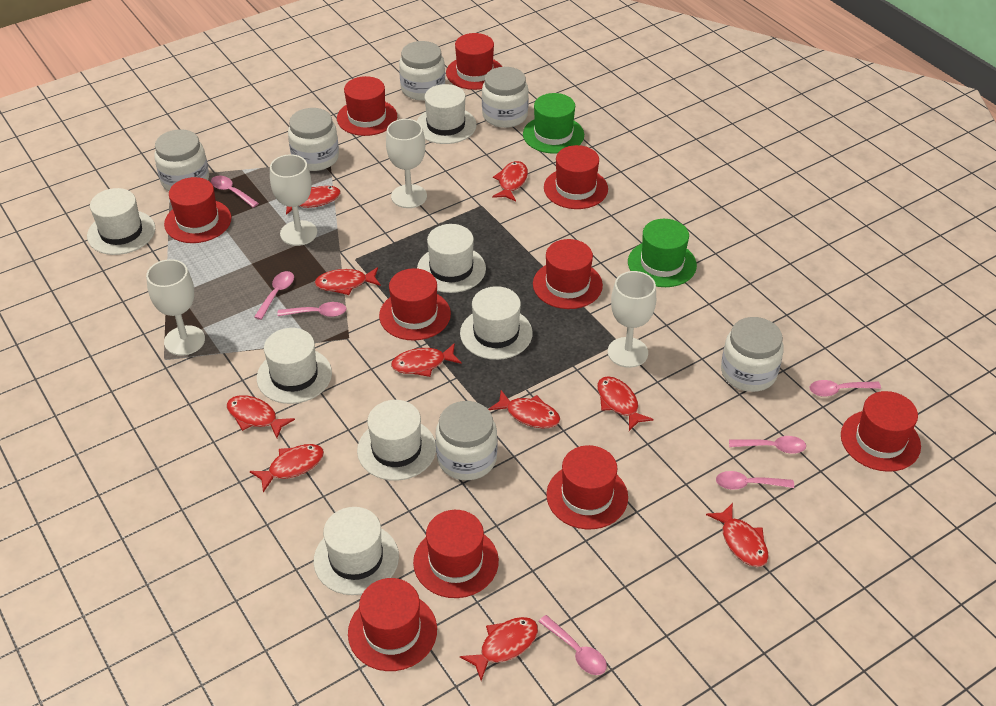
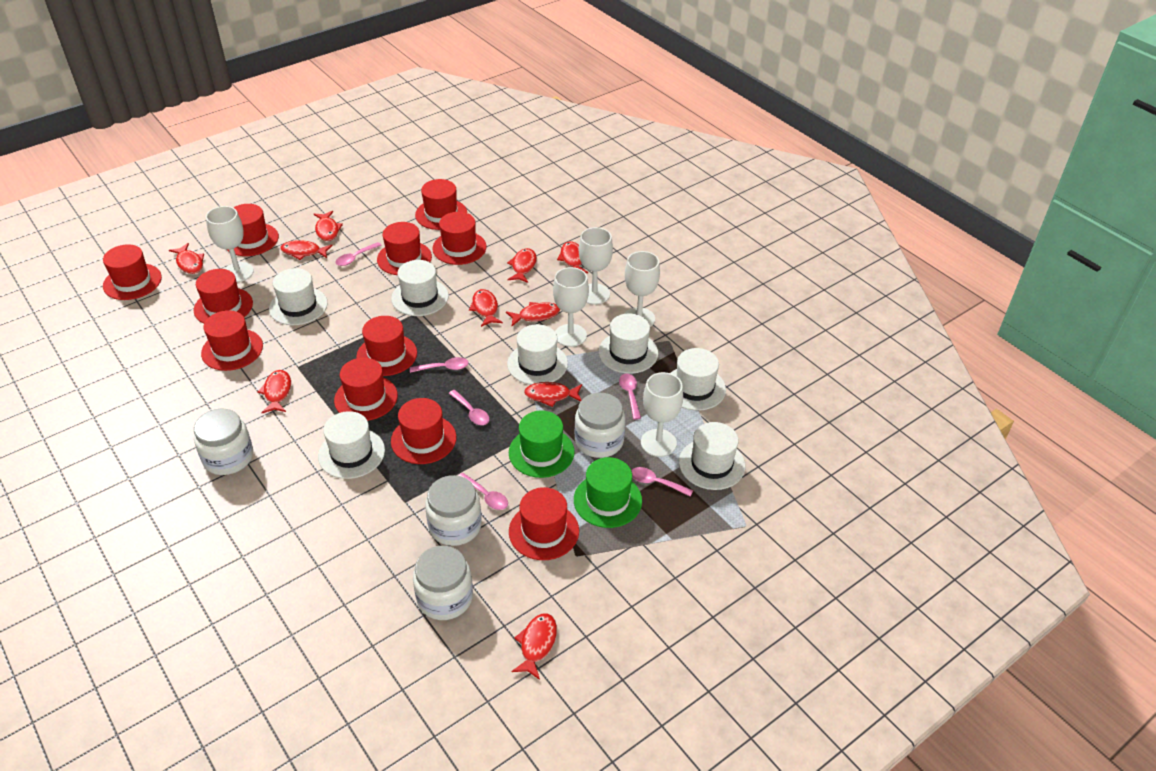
pink spoon: [211,176,259,208] [254,271,294,320] [277,302,346,317] [539,615,607,675] [716,471,794,490] [729,436,806,454] [810,380,881,397] = 7 -> [336,242,382,266] [410,357,469,373] [449,390,489,425] [458,473,508,510] [619,374,641,420] [631,467,693,497] = 6
red hat: [164,177,231,243] [337,76,397,136] [348,578,437,671] [379,268,451,341] [413,510,499,598] [446,33,502,90] [533,239,603,309] [544,145,608,209] [546,445,628,529] [841,391,921,472] = 10 -> [103,244,162,300] [194,269,253,324] [201,310,263,371] [226,204,279,256] [334,358,398,421] [356,316,417,376] [377,222,432,275] [391,398,456,464] [415,179,467,230] [432,212,487,265] [509,487,579,560] = 11
white goblet: [146,259,205,356] [270,154,317,246] [386,119,427,208] [608,271,656,368] = 4 -> [206,206,254,282] [553,267,589,347] [579,227,613,305] [624,251,660,327] [641,372,683,457] = 5
white jar: [154,129,209,191] [288,108,339,171] [399,41,445,101] [436,401,497,480] [482,67,529,128] [721,317,784,392] = 6 -> [194,409,253,475] [413,546,473,620] [425,475,482,546] [575,393,625,458] = 4

